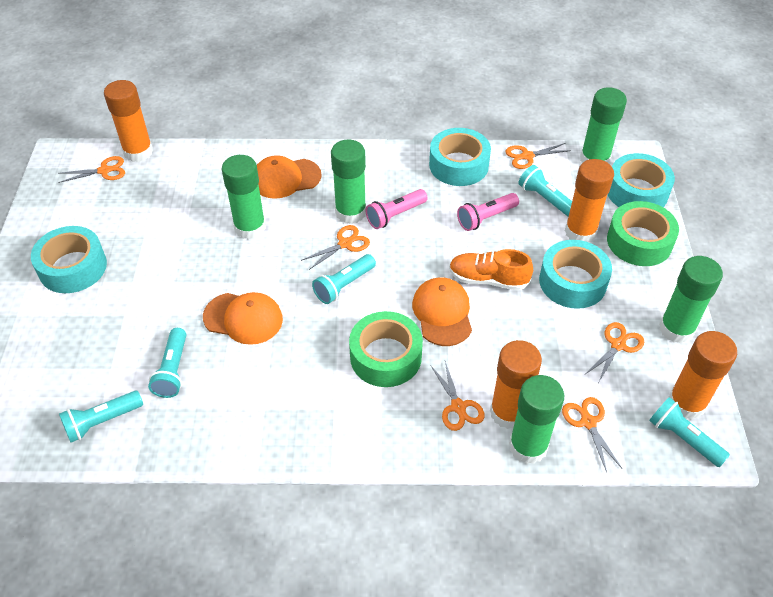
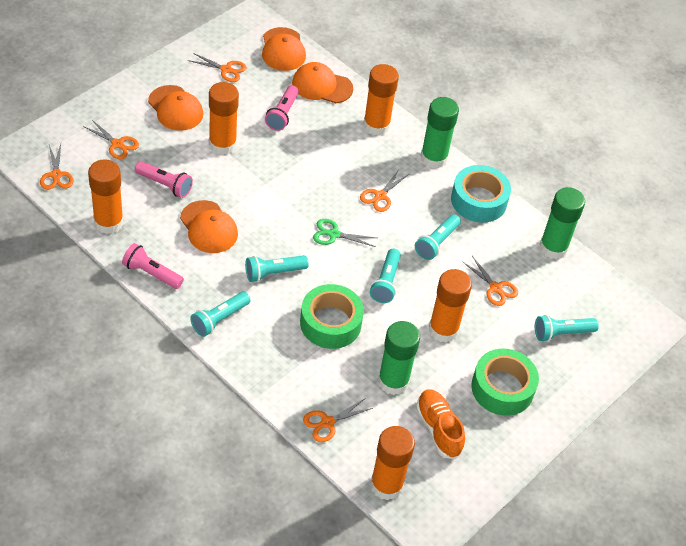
green glue stick: [222,155,266,240] [331,139,366,224] [509,375,564,464] [580,87,627,163] [659,256,723,344] = 5 -> [378,321,420,395] [420,97,459,168] [539,187,585,259] = 3
green scissors: none = 0 -> [313,219,377,247] = 1
orange cap: [203,292,283,345] [257,155,322,199] [412,277,472,346] = 3 -> [148,85,203,131] [180,200,238,253] [262,27,306,71] [292,62,353,103] = 4
orange glue stick: [104,80,153,162] [490,340,542,429] [565,159,614,242] [668,331,737,420] = 4 -> [88,159,124,234] [209,82,239,155] [363,64,399,136] [370,426,415,501] [429,269,472,343] = 5
pink flashlight: [366,189,428,229] [457,193,519,231] = 2 -> [122,243,184,289] [135,161,193,198] [265,85,299,131] = 3
turquoise tape: [31,226,107,293] [429,128,491,186] [539,240,612,309] [607,153,675,207] = 4 -> [451,165,511,223] = 1

